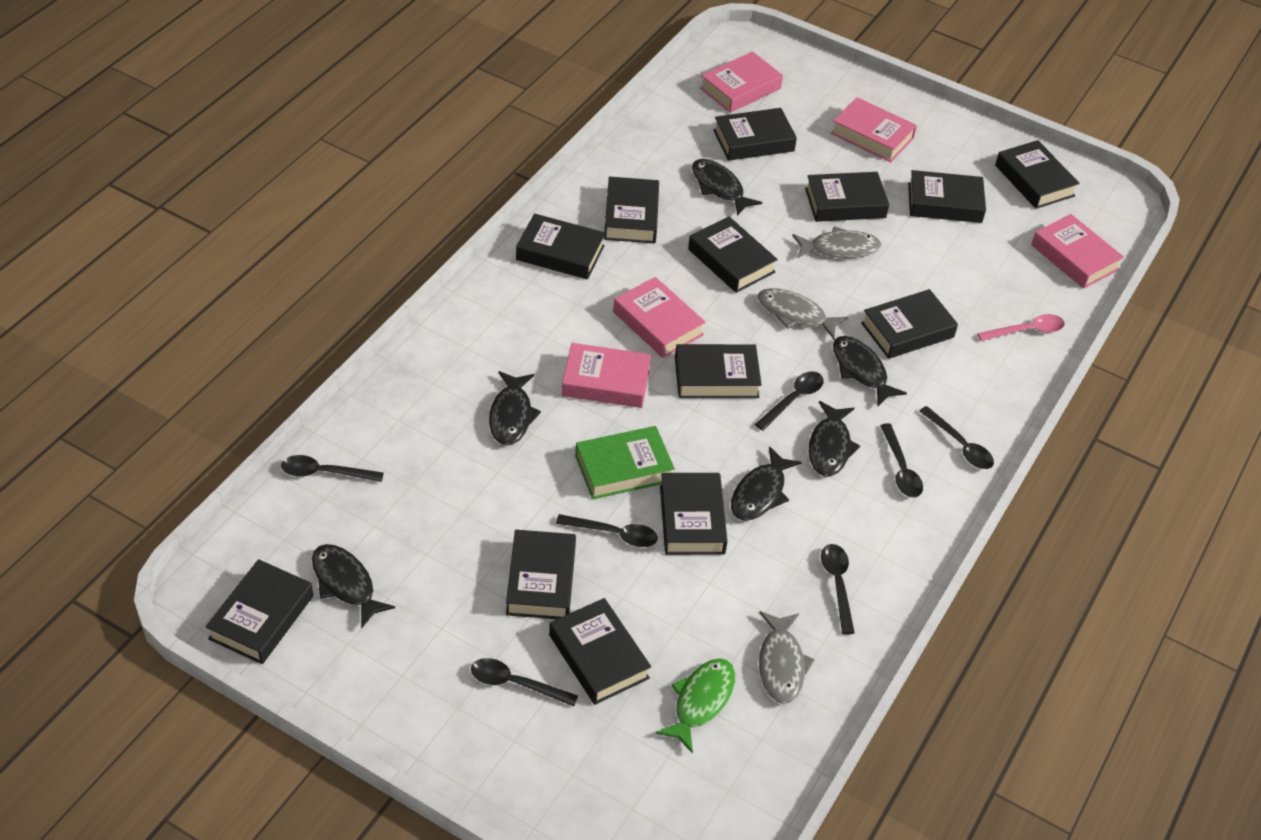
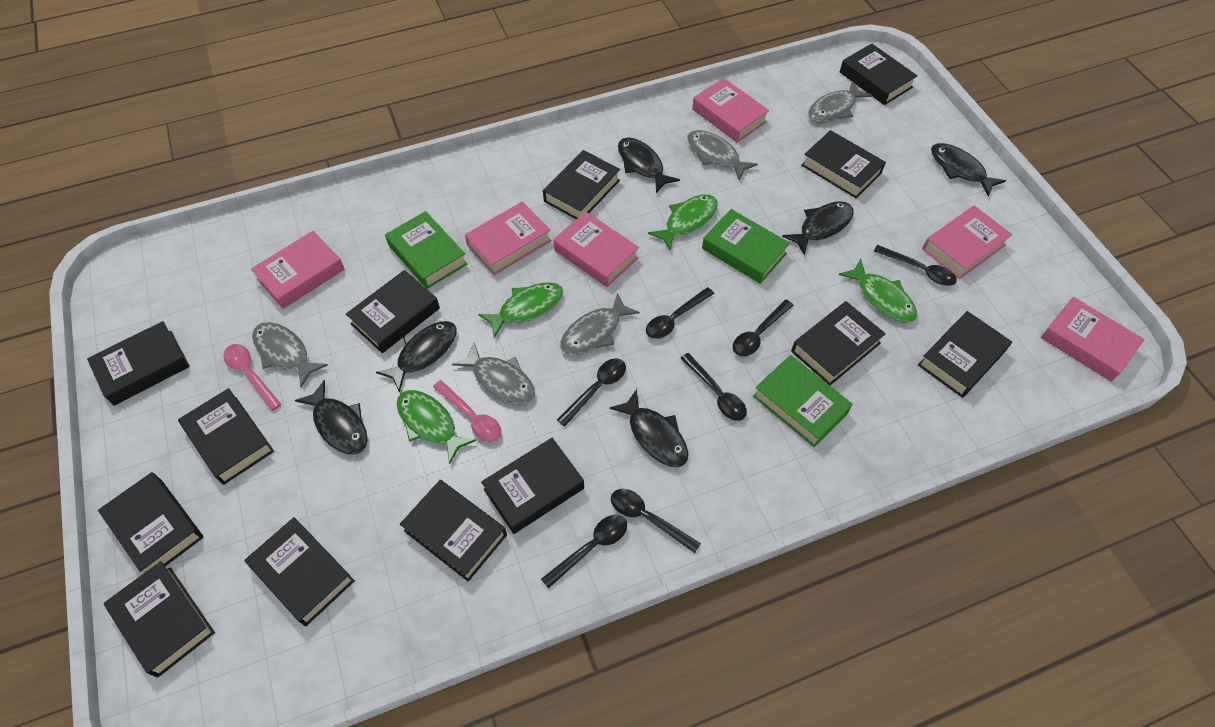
green book: [575,426,675,499] = 1 -> [385,211,468,289] [702,209,790,284] [753,355,853,447] = 3
green fish: [656,658,735,754] = 1 -> [397,390,477,464] [478,282,563,338] [648,194,718,251] [839,259,917,323] = 4
grey fish: [757,288,848,339] [759,611,815,704] [792,226,882,258] = 3 -> [252,322,328,387] [452,342,535,404] [560,293,640,355] [687,130,758,181] [808,81,872,123] = 5
pink book: [562,343,651,408] [613,277,706,358] [700,51,783,113] [831,97,917,162] [1031,214,1124,289] = 5 -> [251,231,345,309] [465,201,551,275] [553,211,639,287] [692,78,770,143] [922,206,1012,279] [1041,297,1145,382] = 6
pink spoon: [977,314,1065,341] = 1 -> [223,344,281,411] [433,380,501,442] = 2

